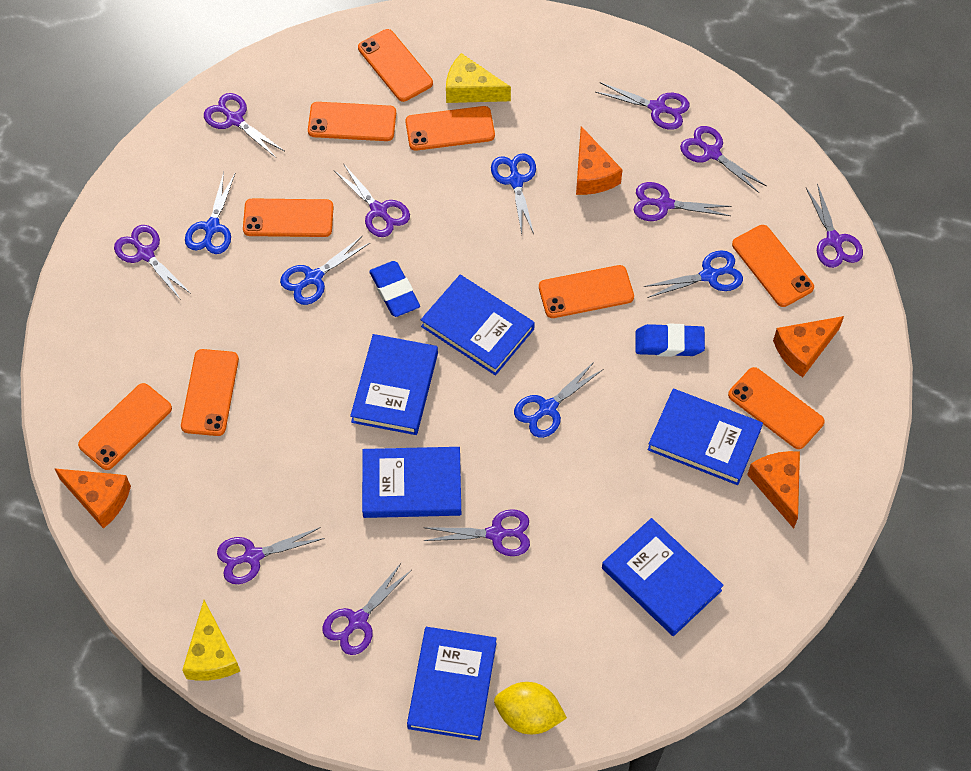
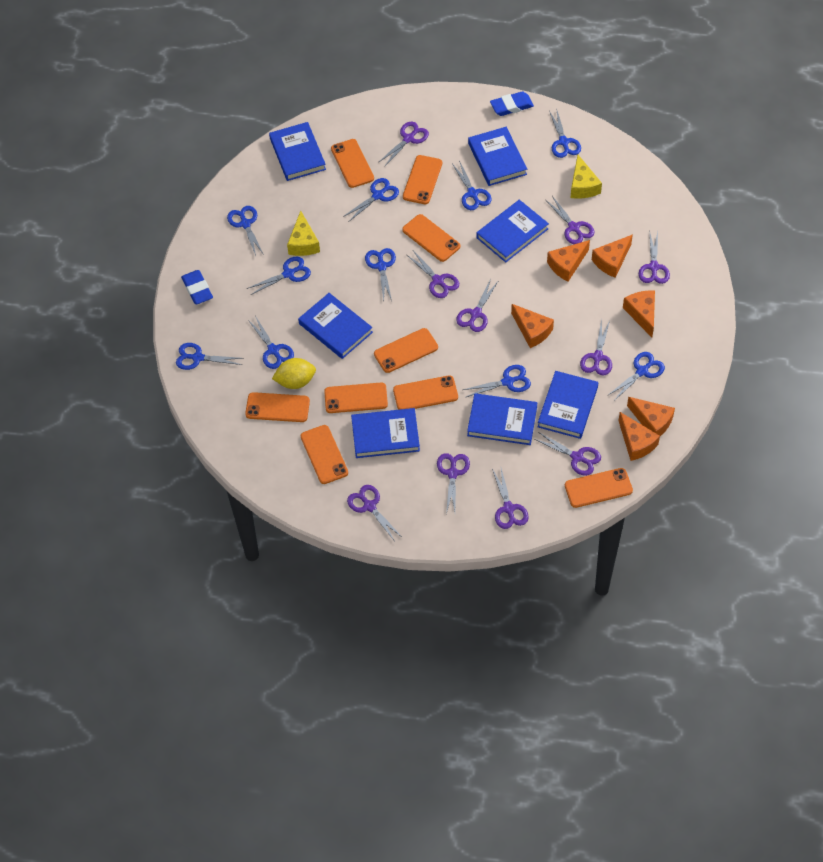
blue book: [350,334,438,435] [362,447,461,518] [407,627,497,741] [421,275,535,376] [602,518,724,636] [647,389,763,485] = 6 -> [269,122,326,181] [298,293,373,359] [351,408,420,458] [467,393,537,445] [468,127,527,186] [476,200,549,262] [537,371,598,439] = 7
blue scissors: [185,172,235,254] [280,235,370,305] [491,153,536,234] [514,362,602,438] [644,250,743,298] = 5 -> [176,343,243,370] [227,206,264,256] [247,257,311,295] [248,316,294,369] [343,178,399,221] [365,248,396,301] [452,161,492,210] [463,365,531,397] [549,111,581,158] [607,352,665,402] = 10
orange cheese: [54,468,131,529] [576,126,623,195] [747,451,800,528] [773,316,844,377] = 4 -> [511,304,554,348] [547,240,590,282] [592,234,633,278] [618,412,660,461] [623,291,655,337] [627,397,675,436] = 6

